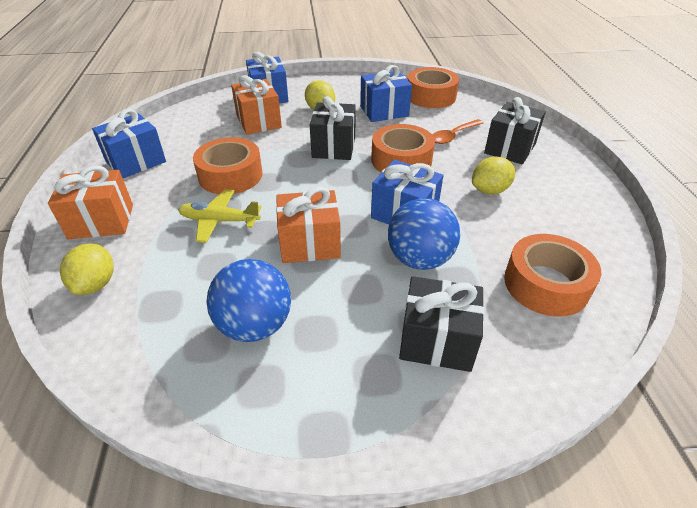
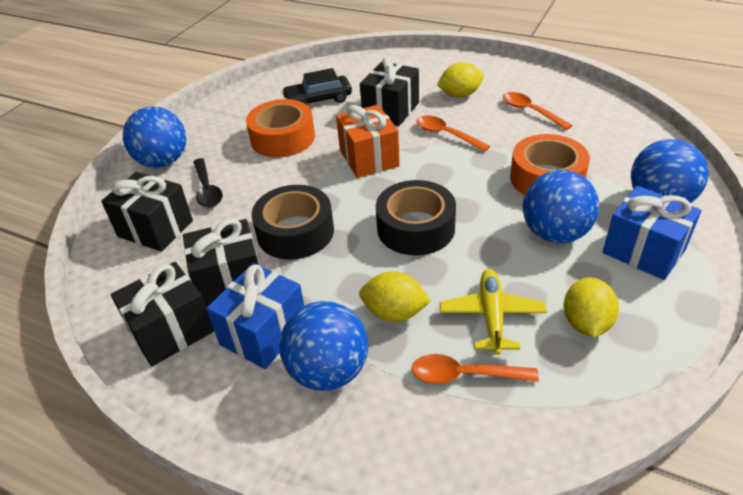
black car: none = 0 -> [282,68,352,105] = 1
black gift: [310,96,356,160] [399,276,484,372] [484,97,546,164] = 3 -> [101,172,193,252] [111,262,214,366] [183,219,260,307] [360,56,419,126] = 4
black spoon: none = 0 -> [193,158,223,208] = 1
black tape: none = 0 -> [251,185,334,260] [376,180,456,255] = 2
blue ball: [206,259,291,342] [388,198,460,270] = 2 -> [123,107,186,168] [279,301,368,391] [523,170,599,243] [631,139,708,203] = 4
blue gift: [92,109,166,178] [246,52,288,103] [360,65,412,122] [371,160,444,225] = 4 -> [206,263,304,369] [603,186,701,280] = 2
orange gift: [48,166,133,239] [231,75,282,135] [276,187,341,263] = 3 -> [336,105,400,178] = 1
orange spoon: [432,119,483,144] = 1 -> [412,354,539,384] [417,116,490,152] [503,92,573,130] = 3
orange tape: [193,137,263,194] [371,124,435,172] [408,67,459,108] [504,234,601,317] = 4 -> [246,99,315,157] [510,134,590,195] = 2

